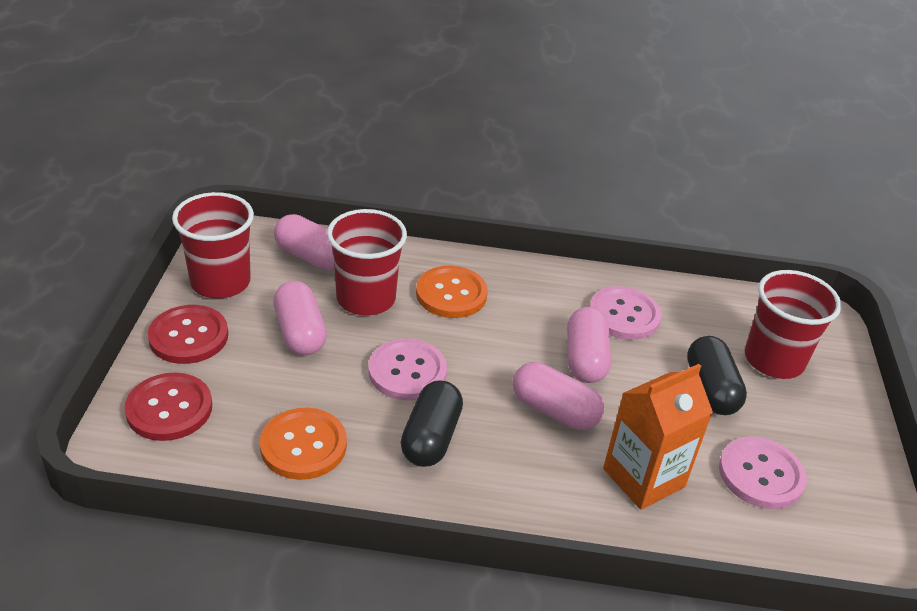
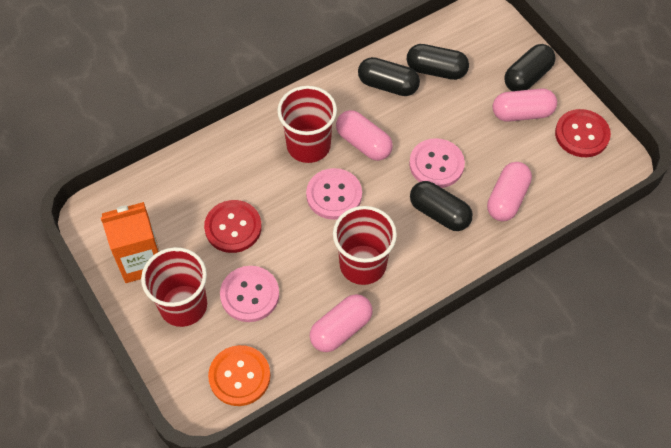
black capsule: [401,380,463,467] [687,336,747,415] = 2 -> [358,57,420,96] [407,44,469,80] [410,181,473,231] [504,44,556,91] = 4
orange button: [260,408,347,480] [416,266,488,318] = 2 -> [208,345,271,406] = 1

